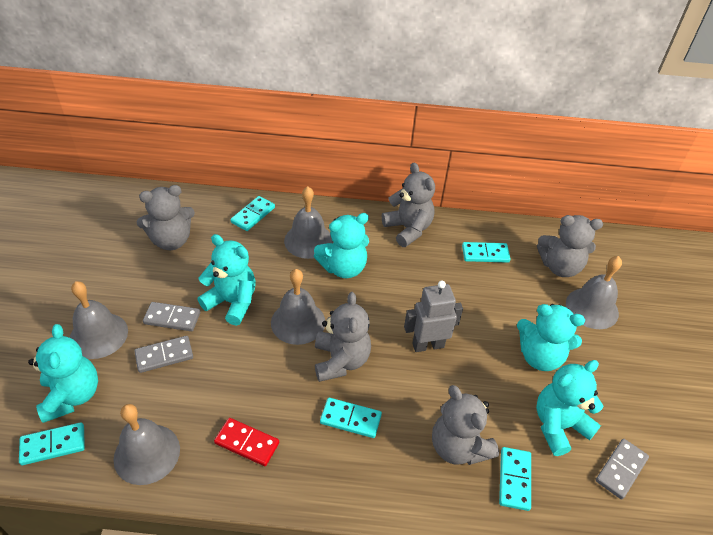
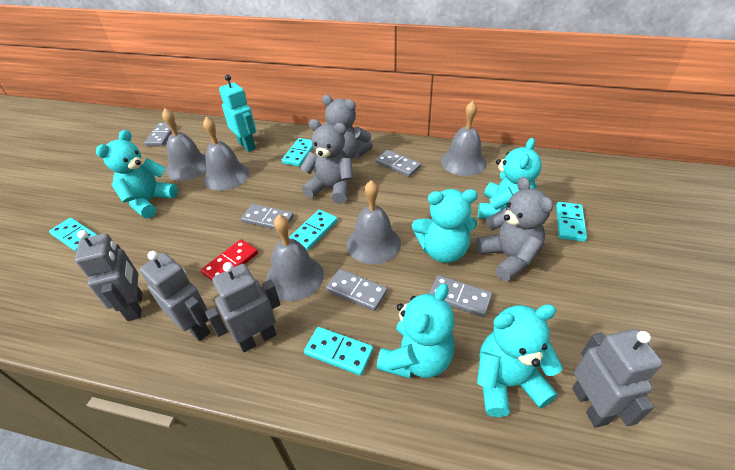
grey domino: [134,336,193,373] [143,302,200,331] [596,439,649,500] = 3 -> [144,122,177,146] [241,204,294,230] [326,269,387,311] [375,150,421,177] [429,275,492,317] = 5
grey robot: [404,281,463,352] = 1 -> [75,230,142,321] [140,251,210,341] [205,262,280,353] [572,329,663,428] = 4
grey teddy bear: [137,185,195,250] [315,292,371,382] [382,163,435,247] [432,385,499,465] [537,215,603,277] = 5 -> [300,119,353,204] [322,95,373,159] [476,177,553,282] = 3
turquoise robot: none = 0 -> [219,74,256,152] = 1

